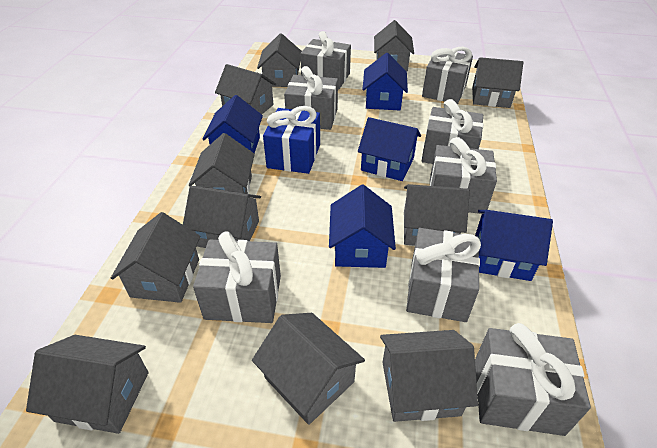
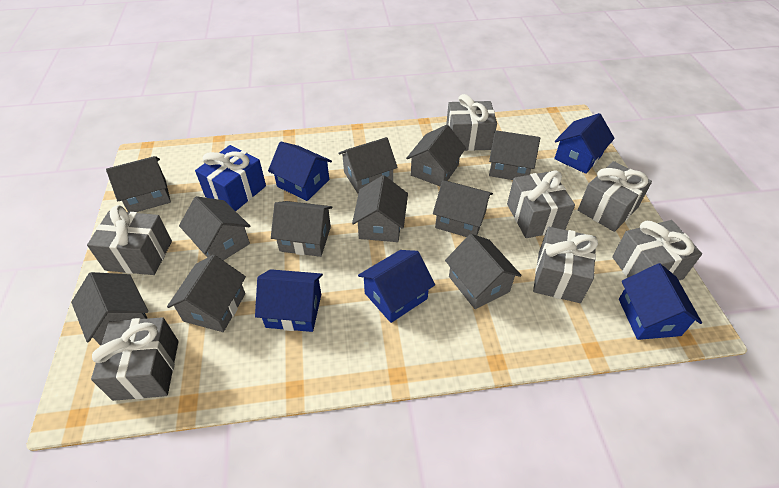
grey gift: [193,231,281,323] [284,66,338,130] [300,31,351,89] [406,228,481,322] [422,47,473,104] [422,99,483,164] [430,137,497,214] [475,323,591,436] = 8 -> [87,205,172,275] [91,317,179,401] [446,94,497,151] [507,170,575,238] [533,227,598,303] [578,161,652,232] [612,220,702,280] = 7

